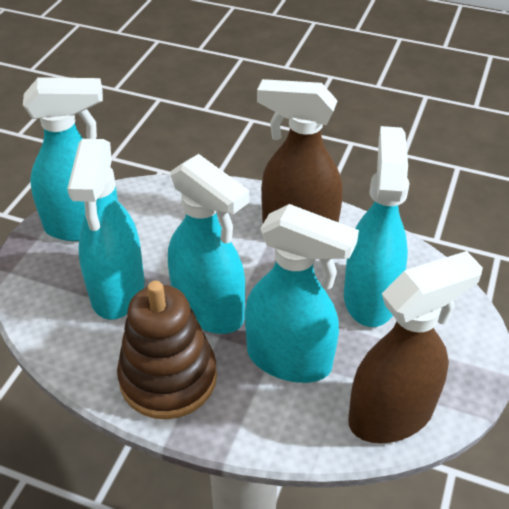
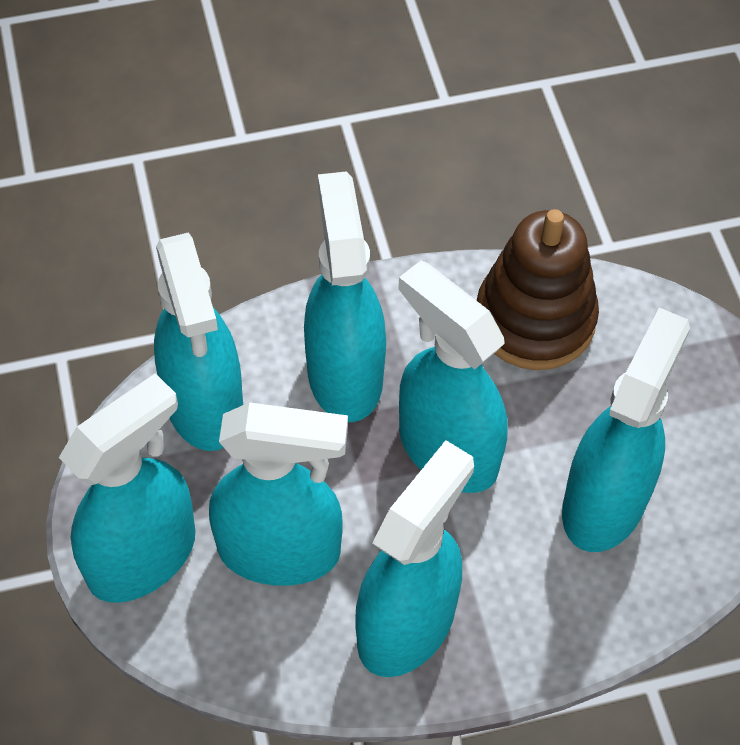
brown spray bottle: [257,79,343,223] [348,251,483,443] = 2 -> none = 0
turquoise spray bottle: [23,77,118,241] [67,139,145,320] [168,154,249,334] [245,204,359,383] [344,126,410,327] = 5 -> [59,373,195,603] [154,232,243,451] [209,402,348,586] [304,171,386,422] [355,440,474,677] [398,260,507,493] [562,307,690,552] = 7

